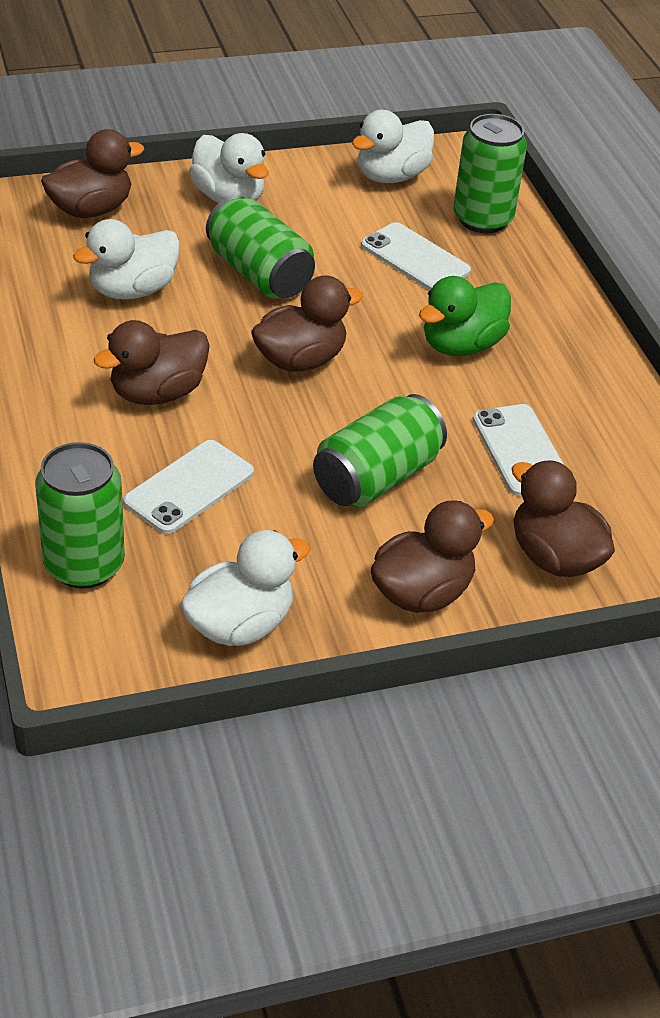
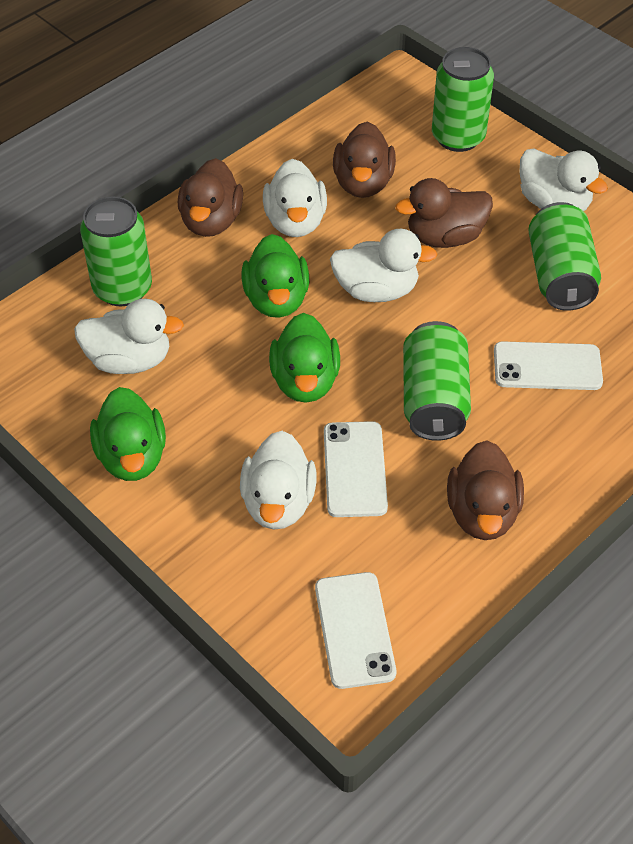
brown duck: [41,129,144,218] [93,320,210,405] [251,275,363,372] [371,500,494,613] [512,460,615,577] = 5 -> [178,158,243,237] [333,122,396,198] [395,178,493,248] [447,441,524,540] = 4
green duck: [419,276,511,356] = 1 -> [90,387,166,481] [242,234,309,318] [269,313,340,403] = 3
white duck: [73,219,180,300] [180,530,311,646] [189,133,269,203] [352,110,434,183] = 4 -> [74,299,184,374] [240,431,316,530] [263,159,327,237] [330,229,437,302] [519,148,608,211] = 5

